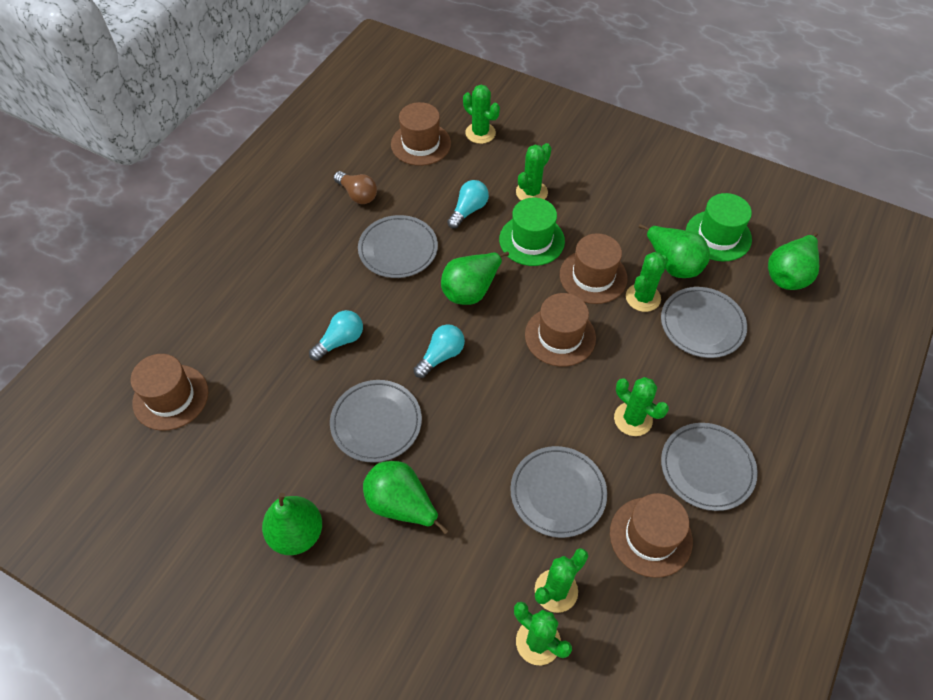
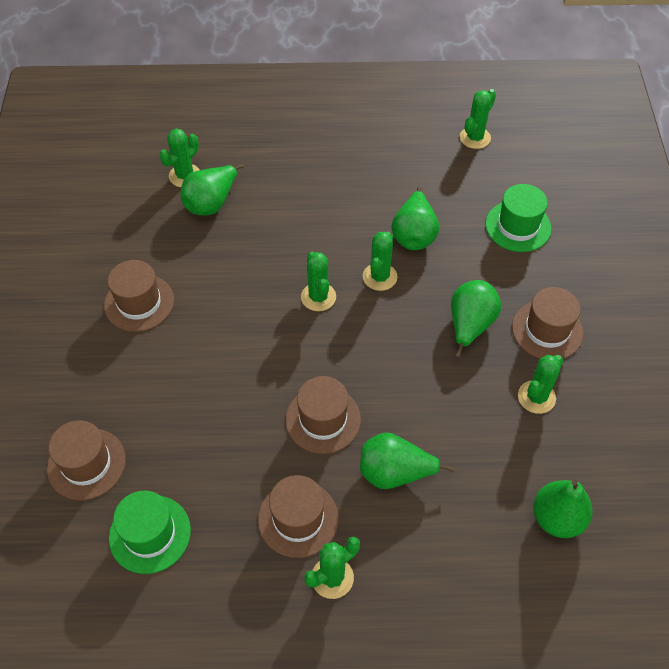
brown light bulb: [334,171,377,204] = 1 -> none = 0
grey plate: [330,380,422,463] [358,215,438,278] [510,446,607,538] [661,287,747,358] [661,423,758,511] = 5 -> none = 0
turquoise light bulb: [309,310,363,361] [414,324,465,378] [447,180,489,229] = 3 -> none = 0

